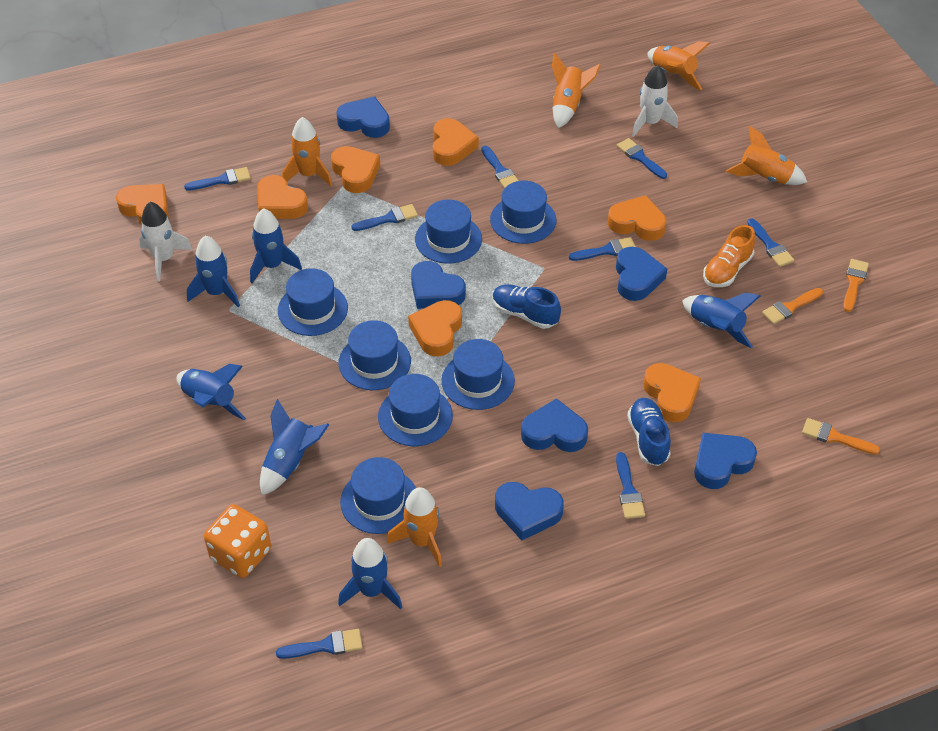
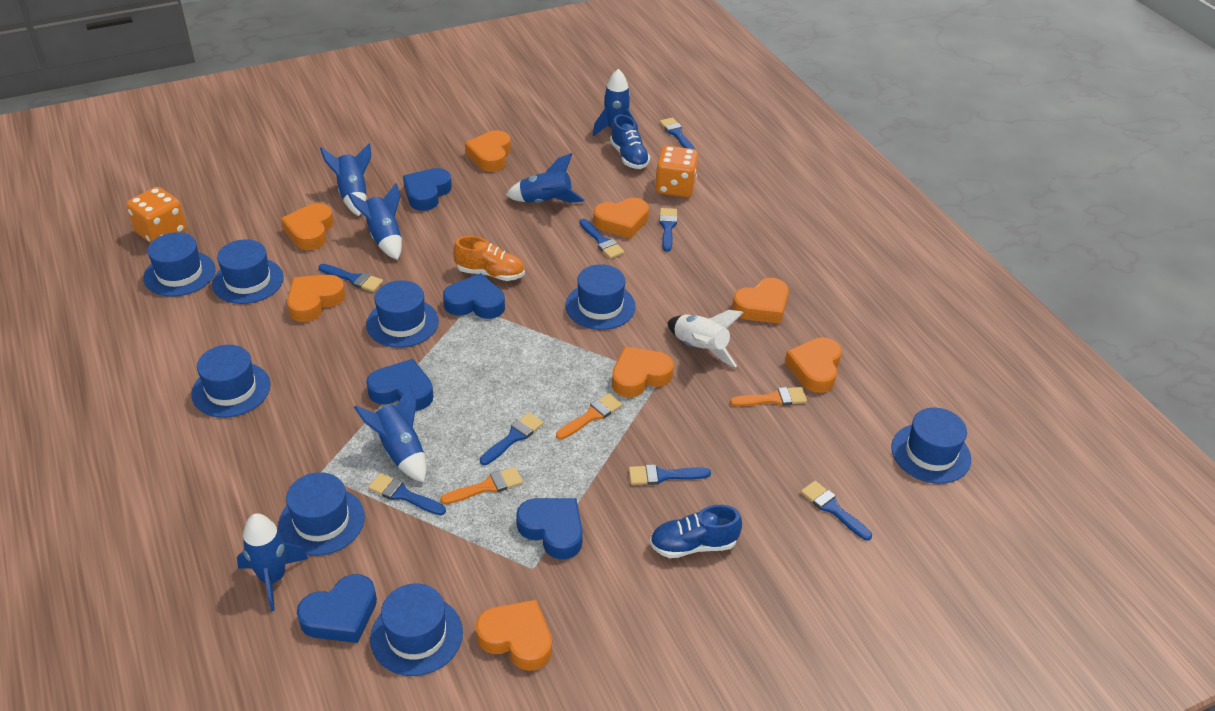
blue hat: [278,268,348,336] [339,320,411,390] [340,457,416,534] [378,374,453,446] [415,199,482,264] [441,339,515,410] [490,181,556,244] = 7 -> [143,232,216,297] [191,345,271,418] [212,239,284,304] [278,472,365,556] [366,280,439,348] [370,583,463,676] [566,264,636,330] [891,408,971,484] = 8
blue heart: [336,97,390,138] [411,261,466,309] [495,482,564,540] [521,398,588,452] [616,247,667,301] [694,433,757,489] = 6 -> [297,574,377,643] [366,359,434,411] [403,168,452,211] [443,273,505,319] [516,498,583,559] = 5
orange dice: [204,504,271,578] = 1 -> [126,187,187,243] [655,146,698,197] = 2
orange heart: [116,184,169,226] [257,175,308,219] [331,146,380,193] [408,300,462,357] [433,118,479,166] [607,195,666,241] [643,363,701,422] = 7 -> [281,203,333,250] [287,275,345,322] [465,130,511,172] [476,600,552,671] [593,198,649,239] [612,346,674,397] [732,278,789,324] [785,337,842,393] = 8
orange rocket: [282,117,332,186] [387,487,442,567] [552,53,601,128] [647,41,710,90] [726,126,807,185] = 5 -> none = 0
white rocket: [139,202,193,281] [632,65,678,137] = 2 -> [667,310,744,368] = 1

